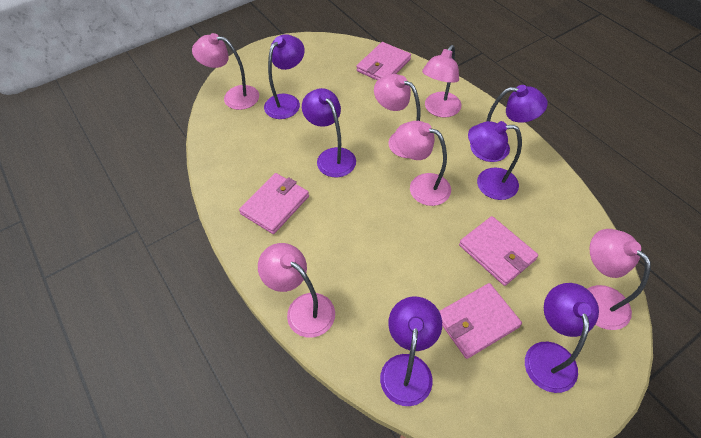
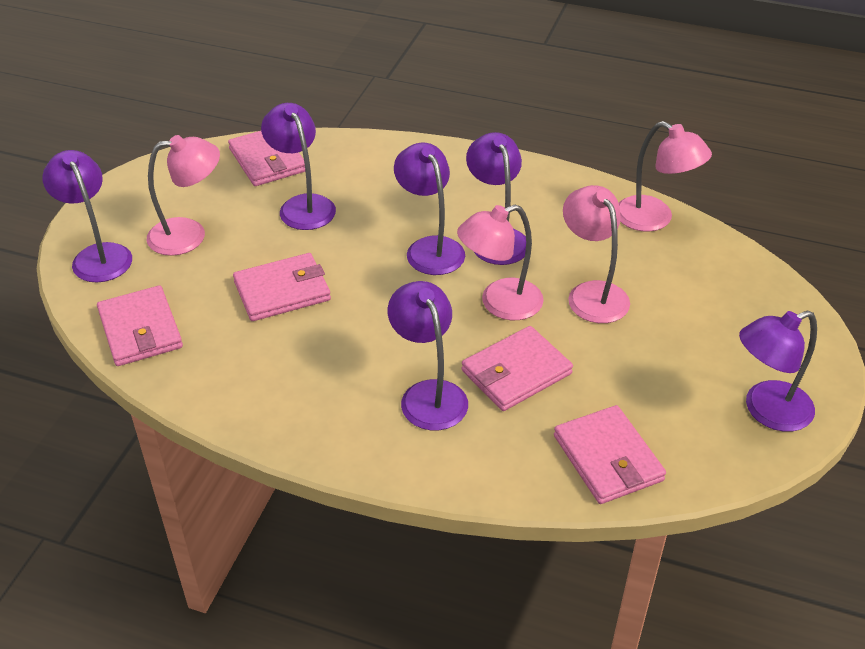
pink lamp: [192,33,259,110] [258,243,335,338] [374,74,421,158] [395,121,451,206] [422,45,461,118] [588,229,651,330] = 6 -> [147,135,220,256] [457,205,544,320] [563,185,630,323] [619,121,712,231] = 4
pink wallet: [239,173,309,234] [356,42,411,81] [439,283,522,359] [459,216,538,286] = 4 -> [97,285,183,366] [228,131,305,186] [233,253,331,321] [462,326,573,411] [554,405,666,504] = 5

